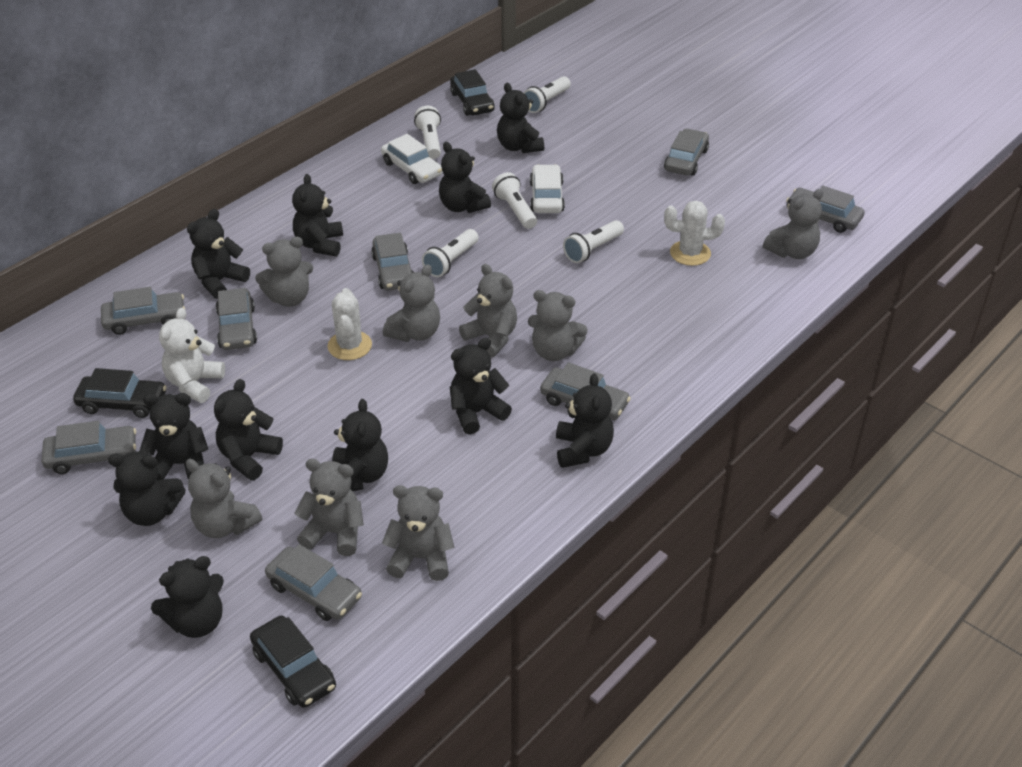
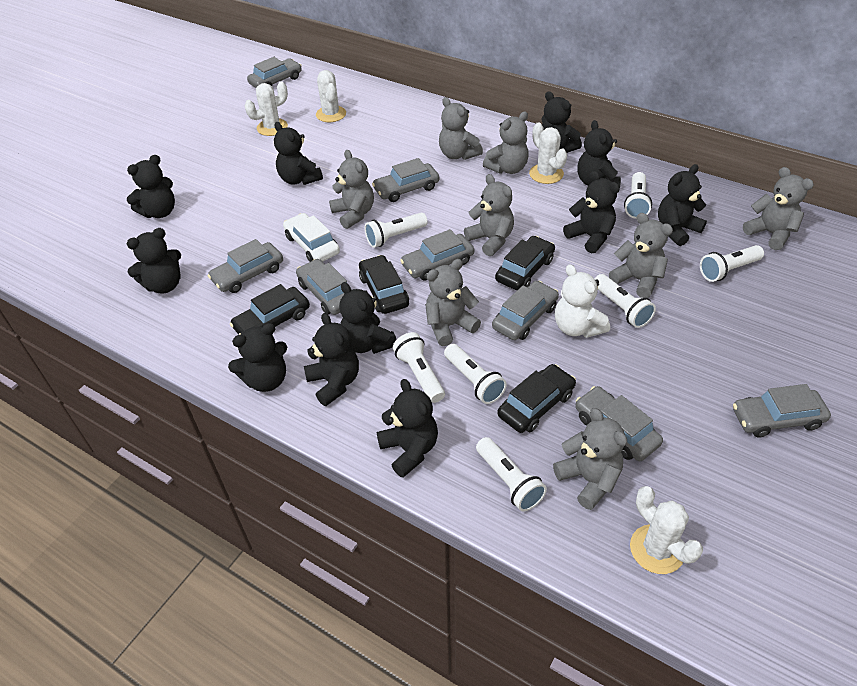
black car: [73,368,167,418] [250,615,336,708] [450,69,495,116] = 3 -> [230,284,310,335] [359,255,409,314] [495,236,555,290] [497,364,576,433] = 4
white cactus: [328,288,372,360] [664,201,725,266] = 2 -> [245,81,288,136] [316,70,346,122] [529,122,567,184] [630,486,703,574] = 4
white car: [381,134,442,184] [530,165,565,213] = 2 -> [283,213,340,262] = 1
white flashlight: [414,106,441,159] [422,229,479,277] [492,172,537,229] [523,76,571,113] [563,220,624,263] = 5 -> [365,213,428,248] [393,332,445,403] [444,344,507,404] [476,437,547,511] [595,274,656,328] [624,172,652,219] [700,245,764,282] = 7

